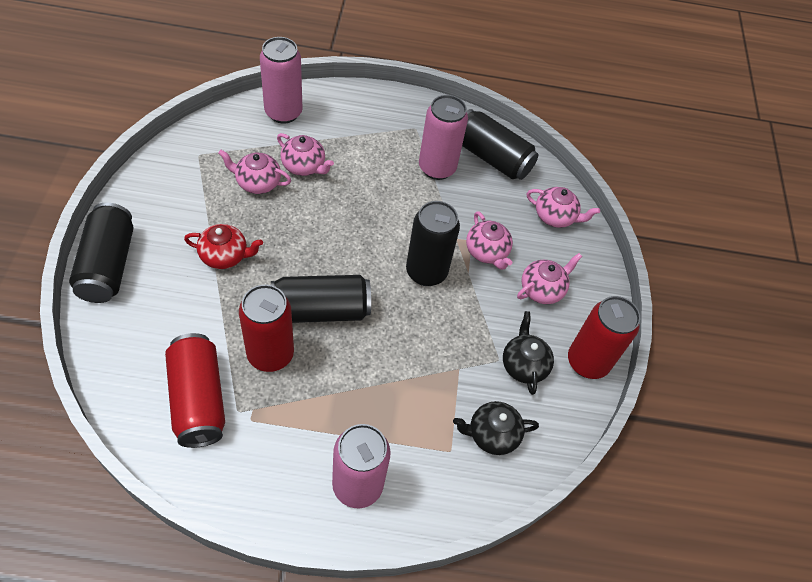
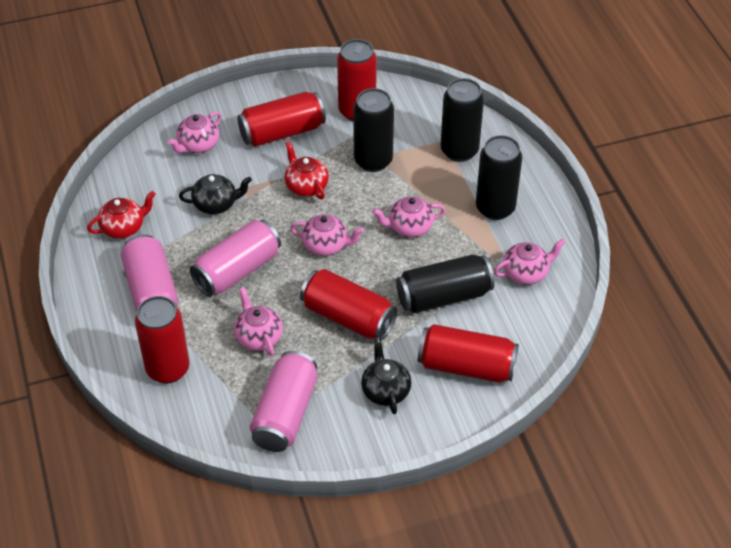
red can: [165,333,225,448] [239,285,294,372] [568,296,640,379] = 3 -> [135,296,190,384] [237,92,326,147] [300,269,397,340] [337,39,377,121] [418,324,519,382] = 5
red teapot: [184,224,263,269] = 1 -> [87,191,156,239] [284,141,329,199] = 2

